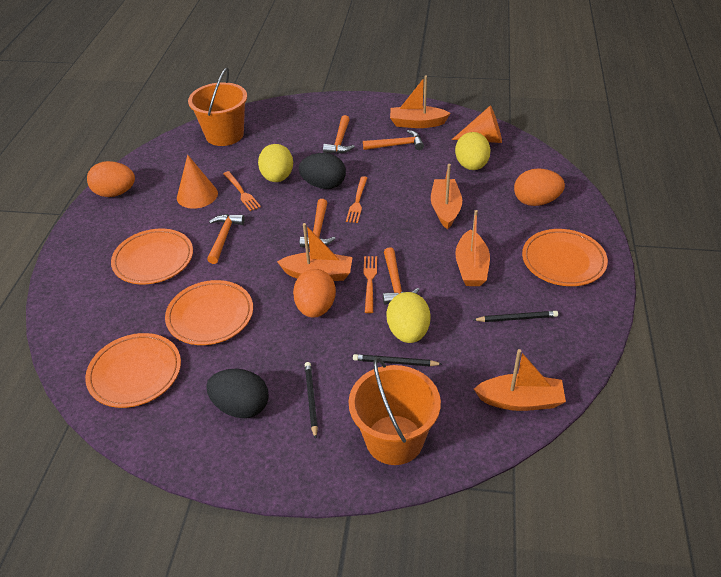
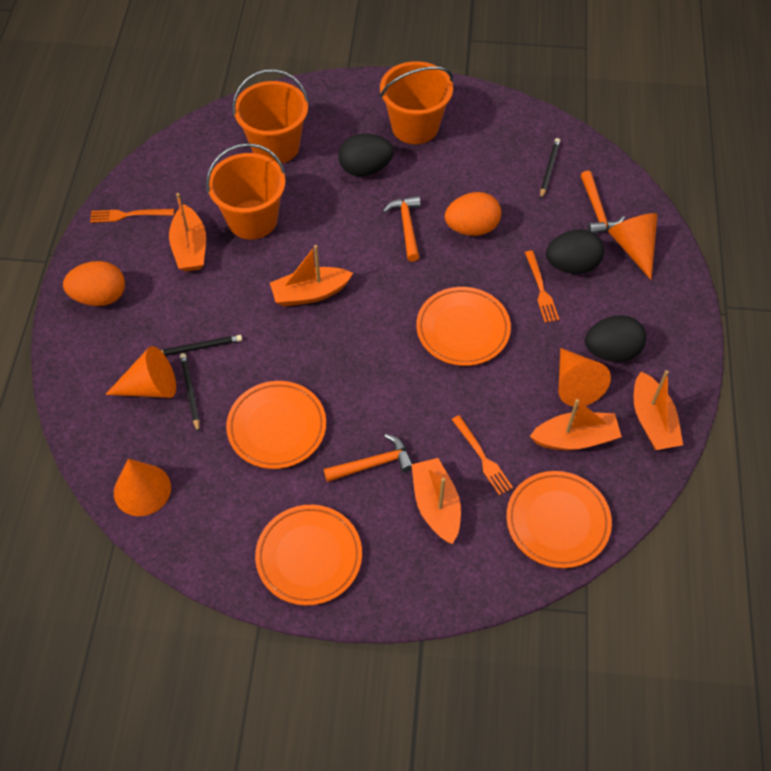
black egg: [206,369,269,418] [299,153,346,189] = 2 -> [338,133,394,176] [546,229,604,274] [585,315,646,362] = 3
orange bucket: [188,67,247,146] [349,357,441,465] = 2 -> [206,143,285,239] [232,69,309,164] [380,61,453,144] = 3
orange cone: [177,155,218,209] [452,105,502,143] = 2 -> [105,346,176,398] [114,459,171,516] [559,348,611,407] [608,213,657,280] = 4
orange egg: [87,161,135,197] [293,269,336,318] [514,168,565,206] = 3 -> [63,261,125,306] [445,192,501,236] = 2
orange hammer: [207,214,245,264] [299,199,336,247] [323,115,355,153] [363,130,424,150] [383,247,420,304] = 5 -> [324,434,413,482] [383,196,421,262] [581,171,625,234] = 3
yellow egg: [258,144,293,182] [386,292,430,343] [455,132,491,170] = 3 -> none = 0

